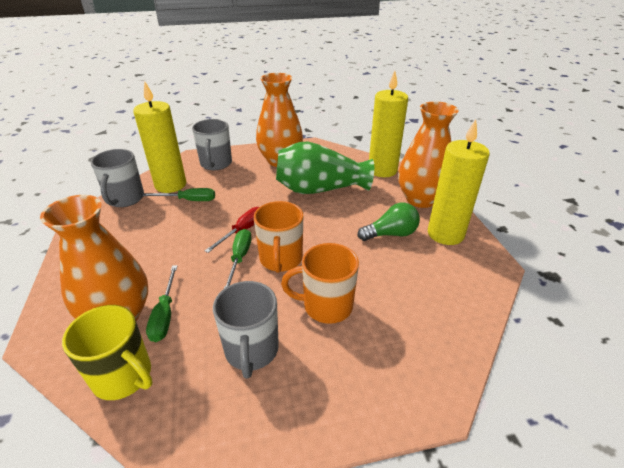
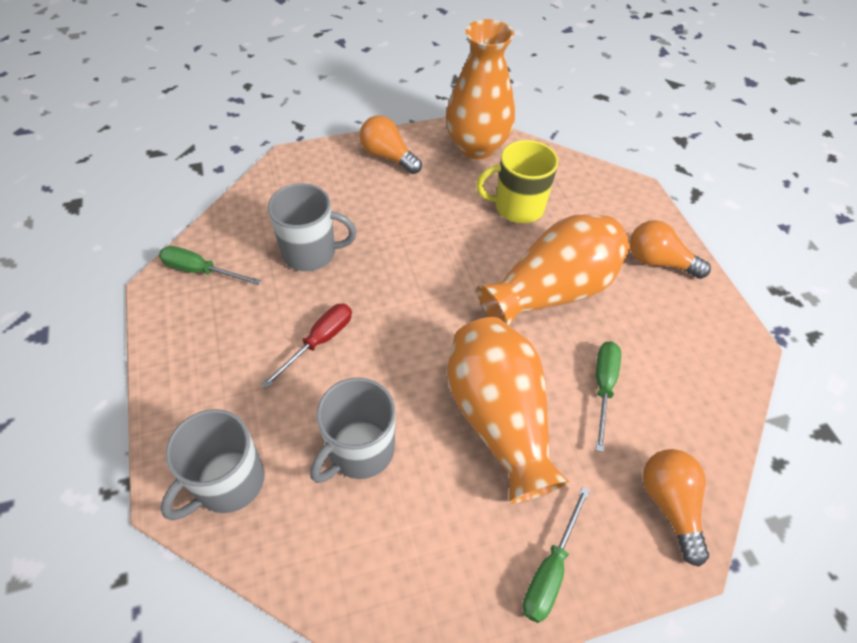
green light bulb: [358,203,420,241] = 1 -> none = 0
green vase: [276,142,374,194] = 1 -> none = 0
orange light bulb: none = 0 -> [360,116,422,174] [630,220,711,279] [643,449,709,567] = 3
orange mug: [254,201,303,273] [281,243,359,324] = 2 -> none = 0
yellow candle: [133,82,186,193] [369,71,408,177] [428,119,490,245] = 3 -> none = 0

